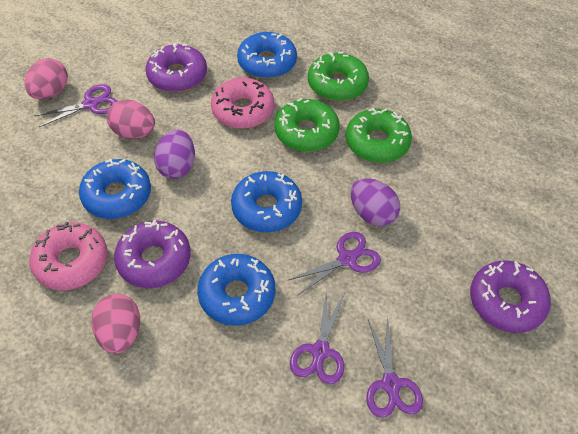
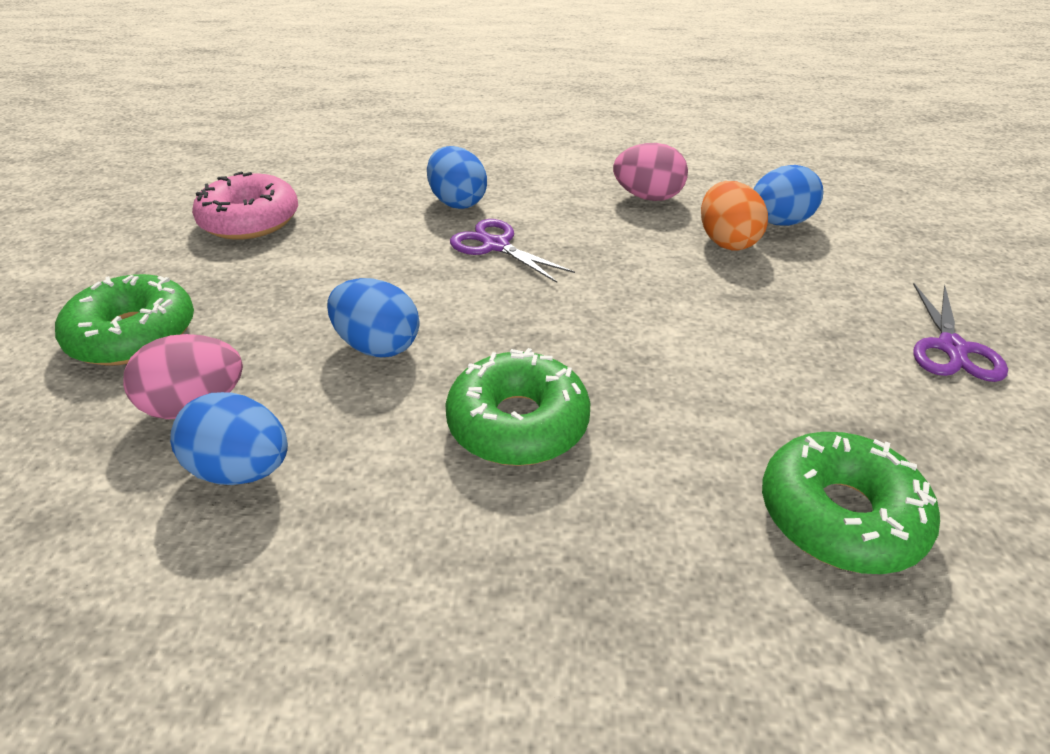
blue donut: [79,158,151,219] [197,254,275,326] [231,171,302,232] [237,32,297,79] = 4 -> none = 0
blue egg: none = 0 -> [170,392,288,485] [327,278,419,357] [427,146,487,209] [753,165,823,226] = 4
orange egg: none = 0 -> [701,181,768,251] = 1
pink donut: [29,222,108,290] [211,78,274,129] = 2 -> [192,171,298,240] = 1
pink egg: [25,58,68,100] [91,294,140,354] [107,100,155,139] = 3 -> [123,334,243,419] [613,143,688,201] = 2
purple donut: [114,220,190,288] [145,43,207,92] [470,260,551,333] = 3 -> none = 0
purple egg: [154,130,195,179] [351,178,400,226] = 2 -> none = 0
purple scissors: [34,84,117,127] [287,232,381,295] [290,289,345,384] [366,317,423,418] = 4 -> [450,219,575,283] [913,283,1008,382] = 2

